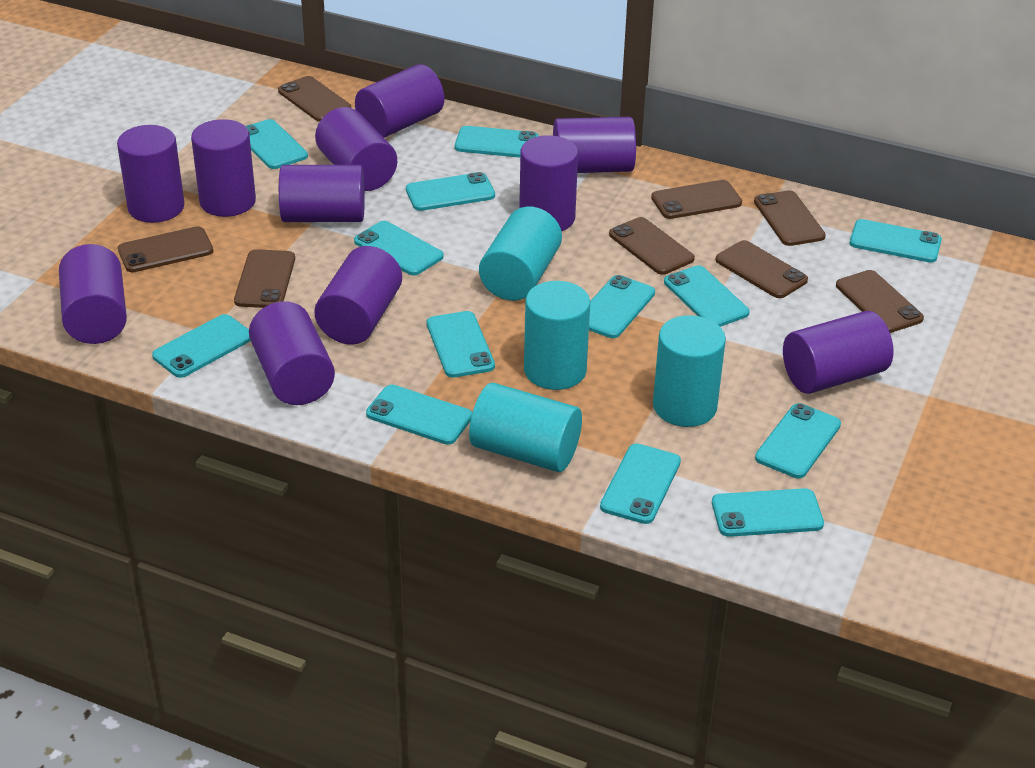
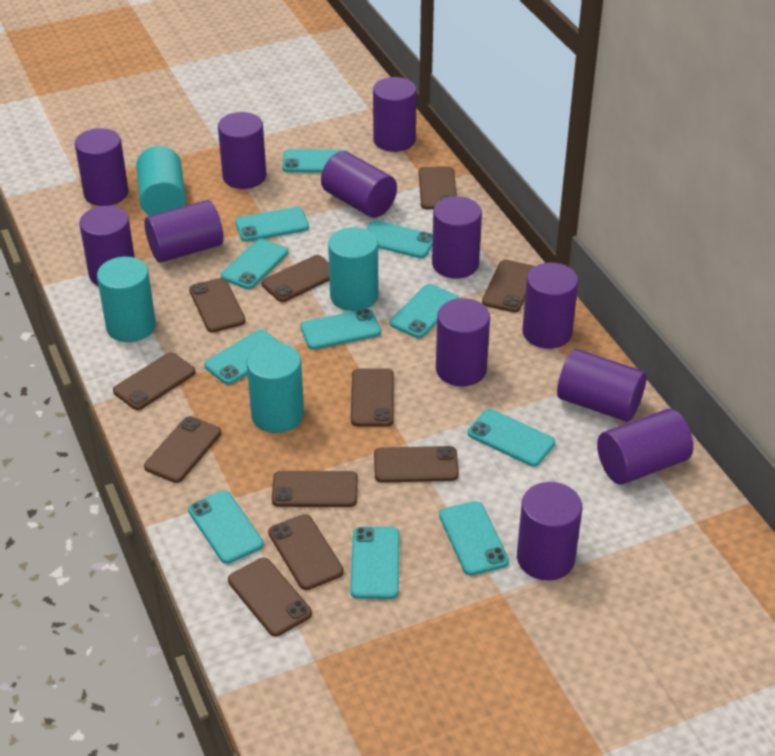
brown phone: [118,226,213,272] [234,249,295,308] [278,76,351,122] [609,217,695,275] [651,180,742,219] [716,240,808,298] [754,190,826,246] [836,270,924,333] = 8 -> [113,352,196,410] [144,416,221,483] [189,278,246,332] [228,558,312,636] [261,255,329,302] [268,514,344,590] [272,471,358,507] [351,368,394,426] [374,446,459,483] [419,166,457,209] [482,260,535,312] = 11
purple cylinder: [59,244,127,344] [117,125,184,223] [191,119,256,217] [249,301,335,405] [279,165,365,222] [314,246,402,345] [315,107,397,191] [355,64,444,138] [519,135,578,231] [553,117,636,173] [783,311,894,394] = 11 -> [75,128,129,206] [79,206,135,286] [144,200,223,263] [218,112,266,189] [321,151,397,218] [373,77,417,152] [432,196,482,279] [436,298,490,386] [517,482,582,581] [522,263,578,349] [557,349,647,422] [597,409,693,485] = 12
turquoise phone: [152,314,251,378] [246,119,308,169] [354,221,444,276] [366,385,472,445] [406,172,495,211] [427,311,495,378] [455,126,539,158] [589,275,655,338] [600,444,681,524] [664,265,750,327] [712,488,824,537] [755,403,841,478] [850,219,942,263] = 13 -> [188,491,264,564] [204,329,281,385] [221,238,288,289] [235,207,309,242] [282,149,349,173] [300,309,381,350] [350,527,400,599] [366,220,433,258] [390,284,458,338] [439,501,509,576] [468,409,555,466] = 11

